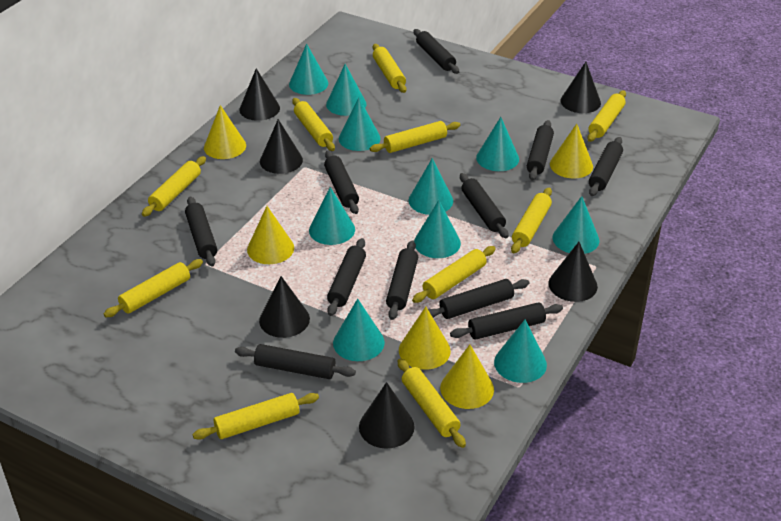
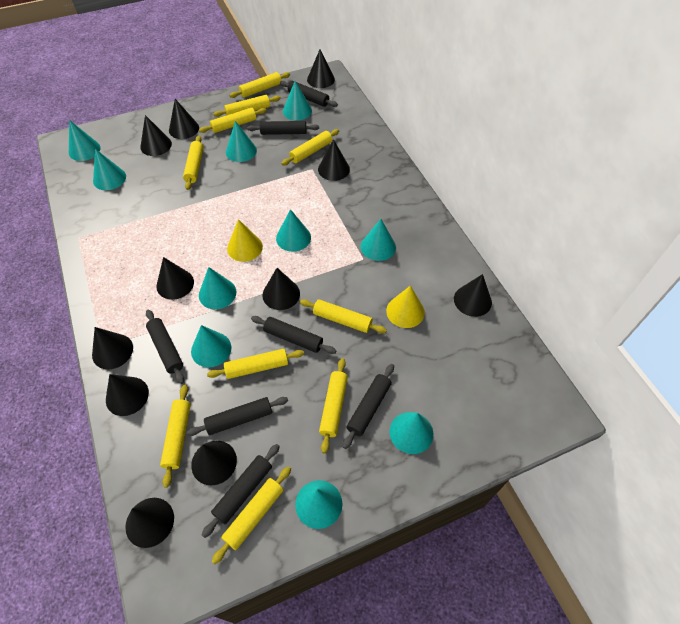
black cone: [239,68,280,121] [259,276,310,338] [260,119,303,174] [359,382,415,449] [548,242,598,302] [561,62,601,113] = 6 -> [92,327,133,369] [106,374,149,416] [125,498,174,548] [140,115,172,156] [156,257,194,300] [169,99,199,139] [191,441,237,485] [262,268,300,310] [307,50,335,88] [318,139,350,181] [454,274,492,317] = 11
black rolling pin: [185,197,217,267] [235,344,356,379] [324,150,359,214] [327,238,366,316] [386,240,418,320] [413,29,459,74] [428,279,529,319] [450,302,563,340] [460,173,509,238] [527,120,554,181] [589,137,623,196] = 11 -> [146,309,184,384] [187,397,288,436] [202,444,280,538] [247,121,319,135] [251,316,337,354] [280,81,338,107] [343,364,394,449] = 7
yellow cone: [204,105,246,159] [247,206,294,264] [399,307,451,370] [440,345,494,409] [550,124,593,179] = 5 -> [227,219,263,262] [386,286,425,328] = 2

